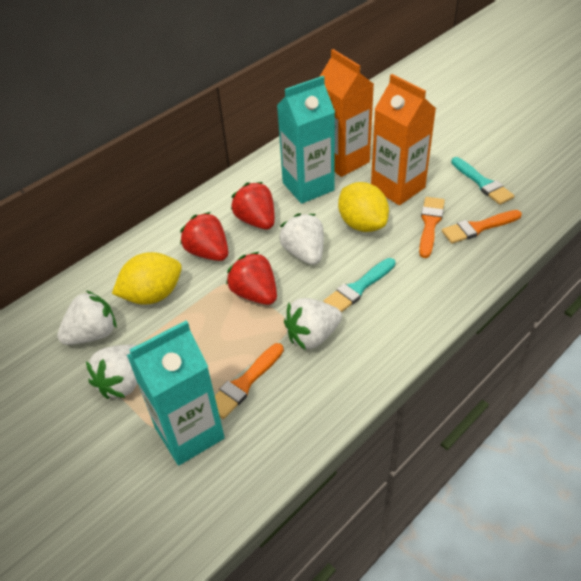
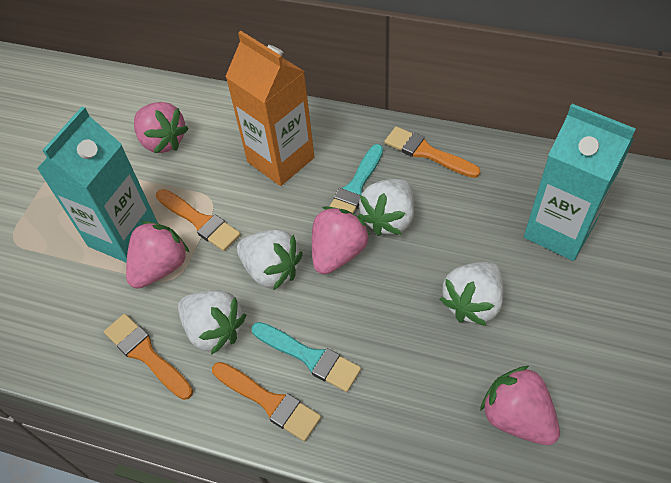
orange brush: [215,343,284,419] [419,197,445,258] [442,210,522,244] = 3 -> [104,314,193,400] [156,189,241,251] [212,362,321,441] [384,126,481,178] = 4
orange carton: [319,49,374,177] [371,74,436,205] = 2 -> [225,31,314,186] = 1
pink strawberry: none = 0 -> [126,221,190,289] [134,102,189,154] [312,206,370,274] [480,366,560,445] = 4
red strawberry: [180,212,228,261] [226,252,277,305] [231,182,275,229] = 3 -> none = 0
yellow lemon: [112,252,182,305] [338,182,389,232] = 2 -> none = 0

